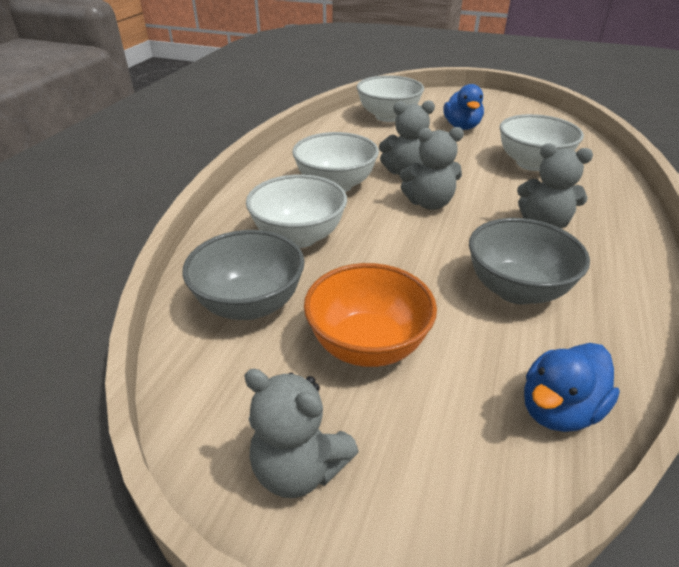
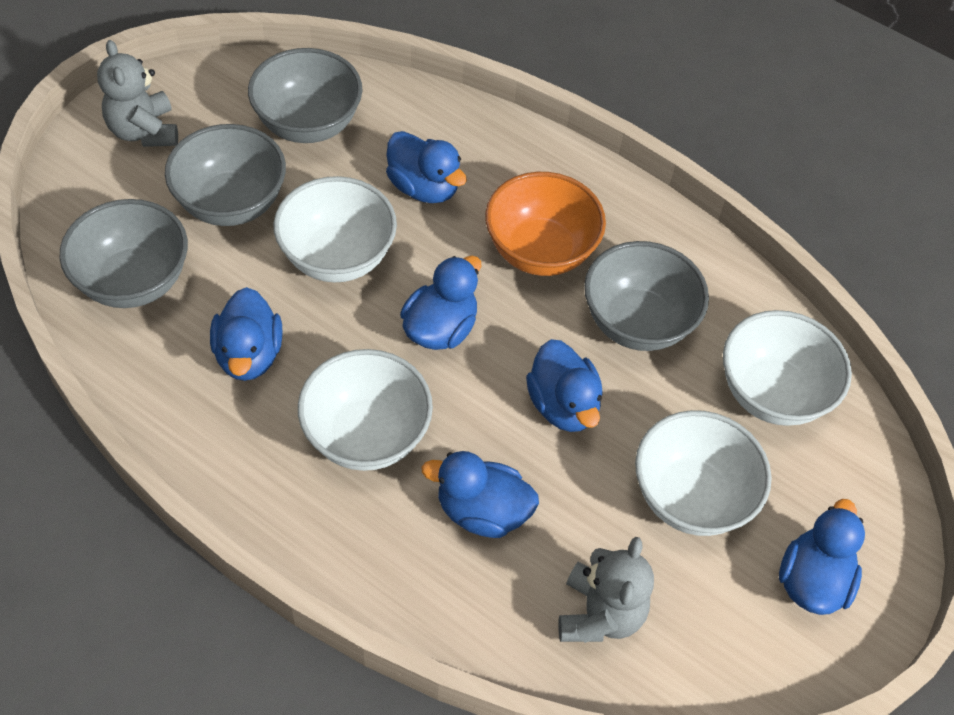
blue duck: [443,84,484,130] [524,343,620,432] = 2 -> [210,287,283,381] [386,131,467,203] [400,256,481,350] [421,451,539,538] [526,339,603,432] [779,499,865,615] = 6
grey bowl: [182,230,304,320] [469,218,590,304] = 2 -> [59,199,188,308] [165,124,286,226] [248,48,363,143] [584,241,709,351] = 4
grey teddy bear: [244,369,359,498] [379,100,435,175] [400,127,464,210] [517,143,593,228] = 4 -> [97,40,178,147] [558,537,654,643] = 2

